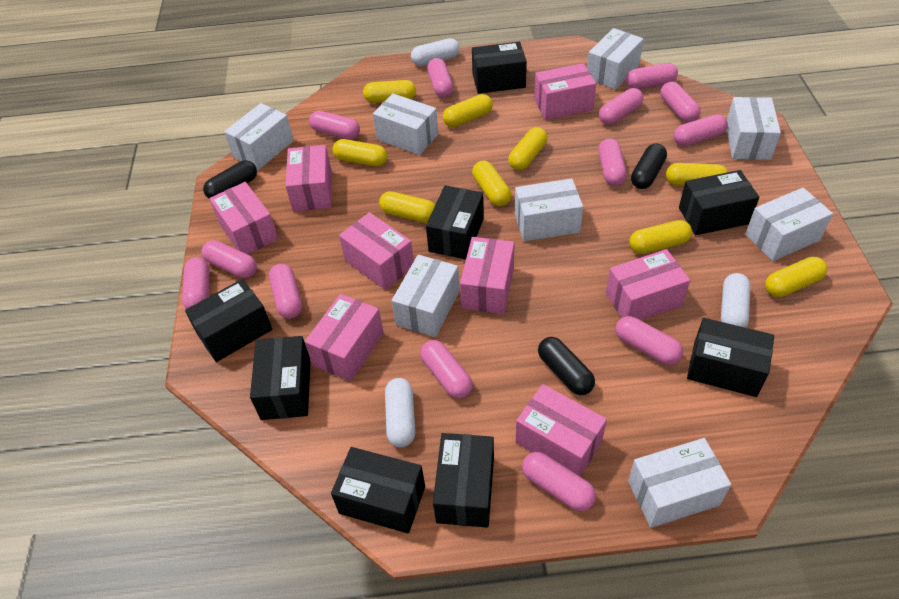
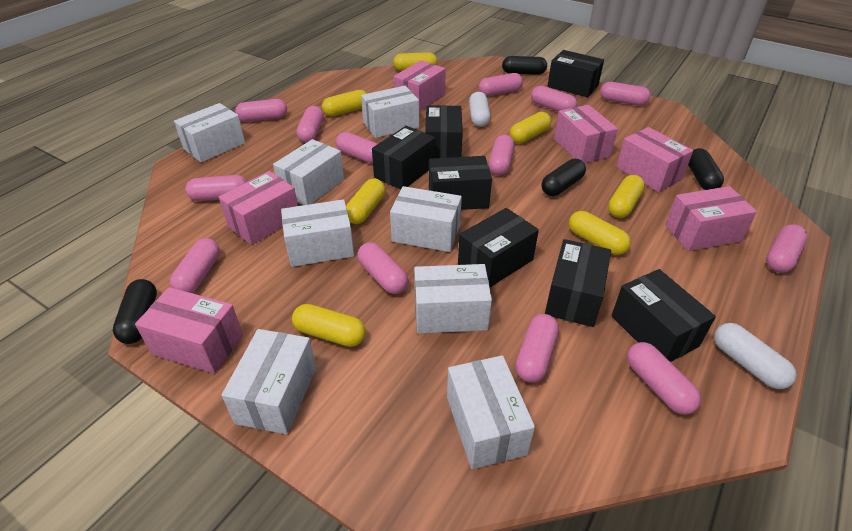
black box: [185,279,272,362] [250,336,311,420] [331,447,425,533] [426,185,484,259] [433,433,494,528] [472,42,527,94] [679,170,759,235] [687,318,774,397] = 8 -> [372,126,435,190] [425,105,463,158] [429,156,492,210] [458,208,539,287] [545,239,611,327] [547,50,604,97] [611,269,716,362] = 7
black capsule: [203,160,257,198] [538,337,595,395] [631,143,667,189] = 3 -> [113,279,157,344] [502,56,547,75] [541,159,586,196] [688,148,724,190] = 4
pink box: [209,182,278,254] [285,145,332,212] [305,294,384,381] [339,212,414,290] [460,237,514,314] [515,384,607,476] [534,63,596,120] [606,249,690,320] = 8 -> [135,287,243,374] [219,171,298,245] [393,60,446,112] [554,105,618,163] [616,127,693,192] [665,186,757,251] = 6
white capsule: [385,378,415,448] [411,38,460,66] [721,273,751,328] = 3 -> [469,92,490,127] [714,323,797,389] = 2
yellow capsule: [333,139,387,167] [363,80,416,103] [379,191,435,223] [443,94,493,127] [472,161,511,206] [508,127,547,170] [629,220,692,254] [666,163,728,186] [765,257,827,297] = 9 -> [292,304,366,347] [322,90,367,116] [346,178,386,224] [393,52,437,71] [510,112,551,143] [569,211,631,255] [608,175,645,218] = 7

